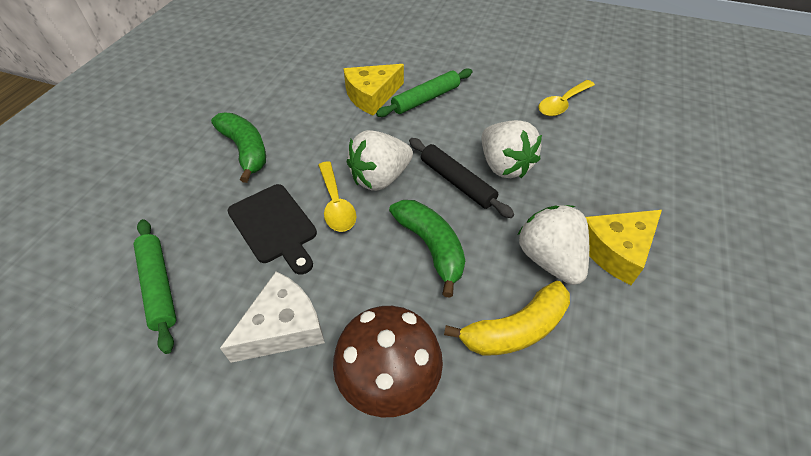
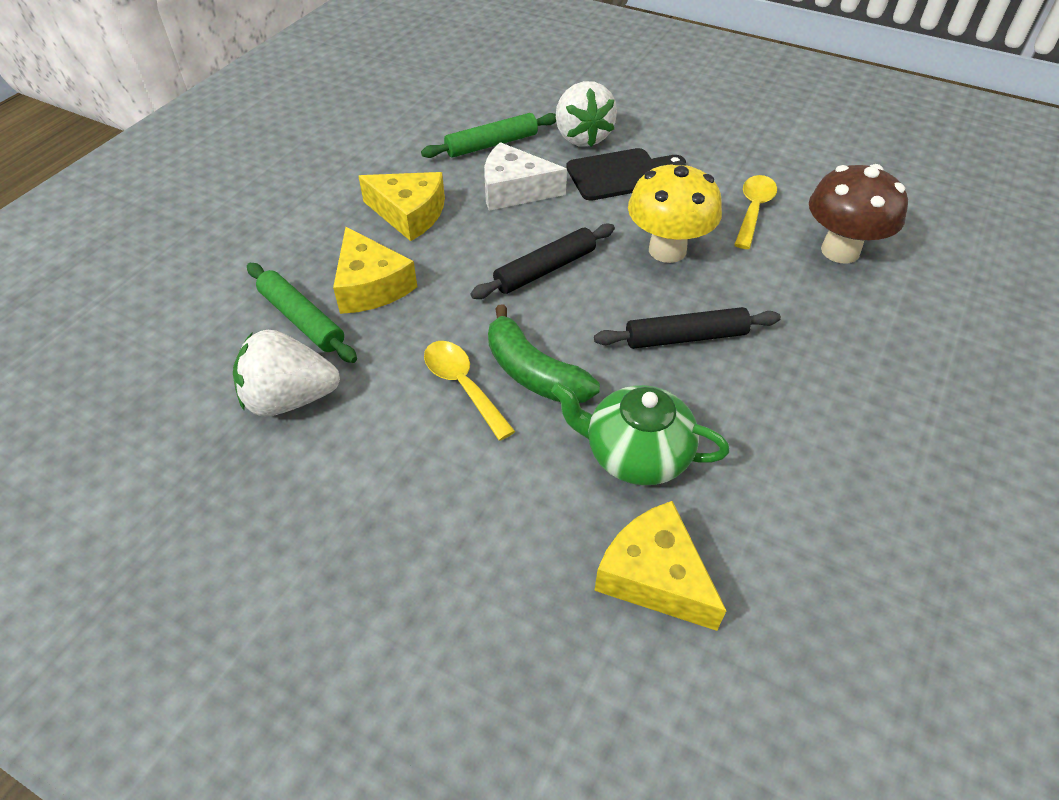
black rolling pin: [409,138,514,218] = 1 -> [471,223,615,299] [594,307,781,349] = 2
green banana: [211,112,266,183] [389,200,465,298] = 2 -> [488,304,600,403] = 1
green teapot: none = 0 -> [551,382,730,485] = 1
white strawberry: [347,130,413,191] [482,120,542,178] [518,205,589,285] = 3 -> [233,330,340,417] [556,81,617,147] = 2
yellow banana: [444,281,570,356] = 1 -> none = 0
yellow cheese: [343,64,404,115] [586,210,662,285] = 2 -> [333,227,417,314] [358,172,445,241] [594,501,726,631] = 3
yellow mushroom: none = 0 -> [628,161,722,263] = 1

